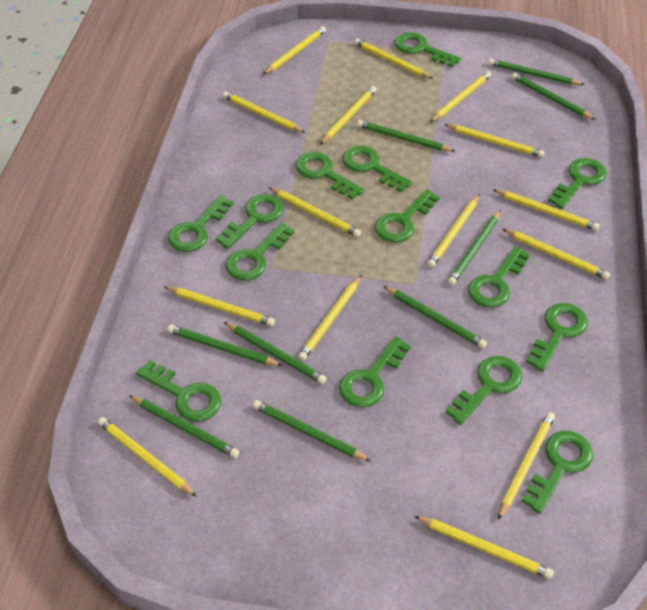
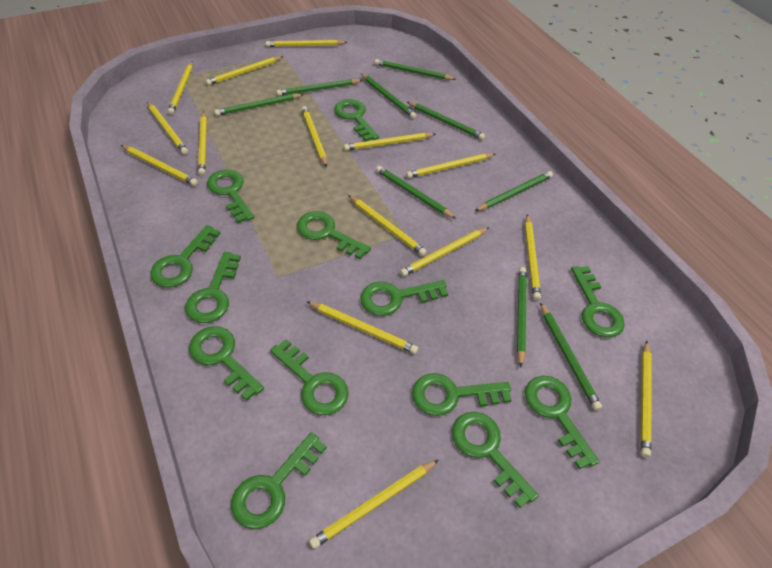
green key: [136,360,221,422] [168,195,233,252] [215,194,284,249] [225,222,294,281] [295,152,364,199] [339,336,411,407] [342,146,412,192] [375,189,440,243] [395,32,461,67] [446,356,522,425] [468,246,530,308] [522,431,593,514] [526,303,588,372] [548,158,607,209] = 14 -> [150,225,221,288] [185,252,241,323] [189,326,264,401] [207,169,254,223] [231,432,327,529] [270,339,349,415] [297,211,371,259] [334,99,379,141] [360,280,448,316] [412,373,512,416] [452,412,539,508] [525,376,599,469] [571,266,625,338] = 13

